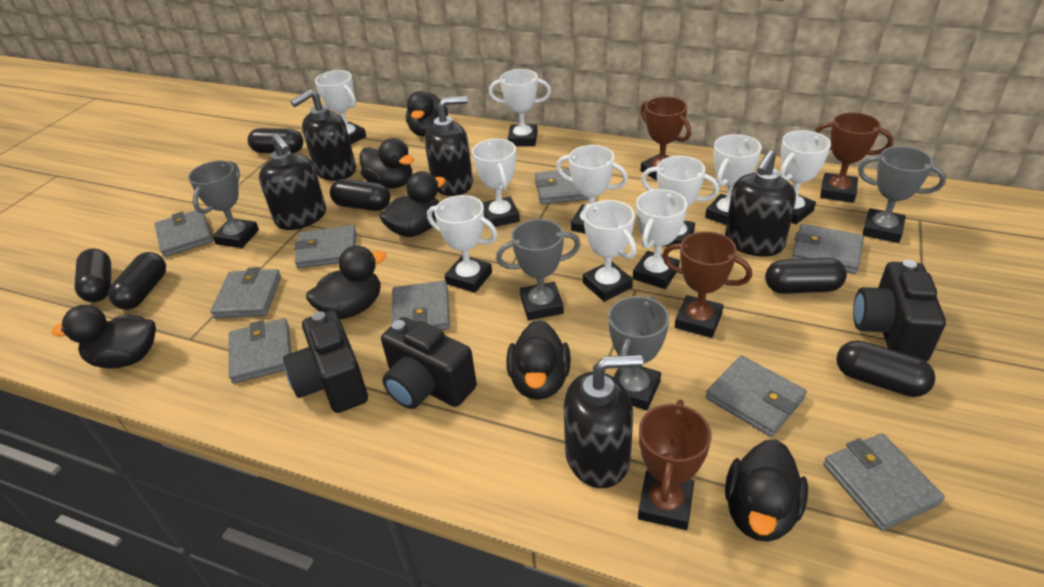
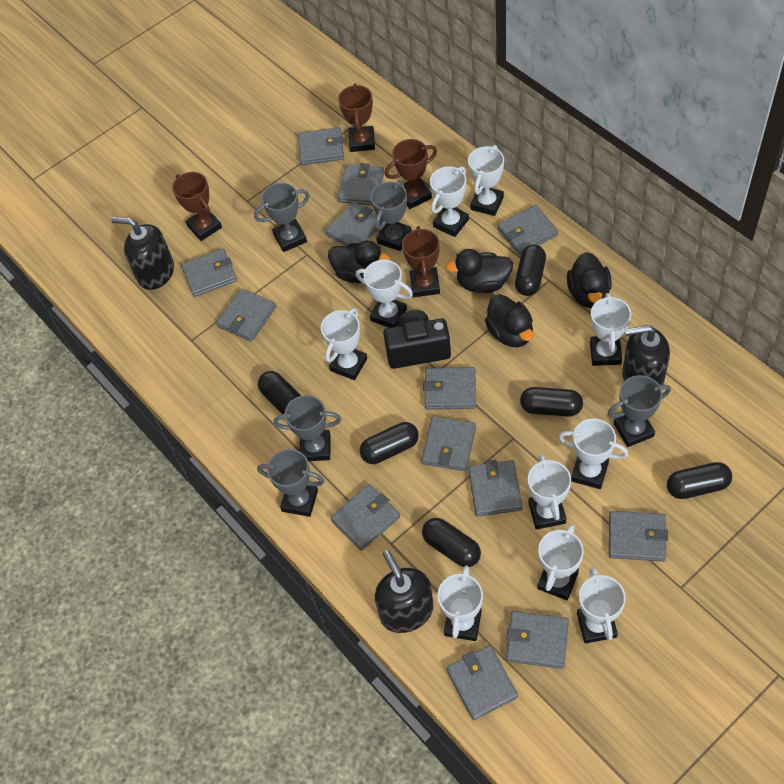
black camera: [283,310,368,413] [381,317,477,409] [853,260,946,362] = 3 -> [383,310,451,369] = 1
black duck: [52,305,156,369] [306,246,386,319] [360,138,414,189] [379,171,446,237] [406,91,448,137] [506,320,571,400] [725,439,808,542] = 7 -> [328,240,390,283] [445,249,513,293] [485,294,534,347] [567,252,612,308] = 4
black soap dispenser: [259,133,326,230] [290,89,356,181] [425,96,473,196] [564,354,643,488] [725,151,796,256] = 5 -> [111,217,174,290] [375,550,434,633] [622,325,670,385] = 3
grey trophy: [188,161,259,248] [496,219,581,320] [608,296,669,410] [858,146,946,243] = 4 -> [254,183,310,252] [257,449,324,517] [274,395,341,461] [370,180,412,251] [608,375,671,447] = 5
grey wallet: [155,210,213,257] [211,267,281,318] [229,318,291,384] [294,225,357,269] [392,281,450,330] [535,169,588,204] [706,356,807,437] [791,224,864,274] [823,434,945,531] = 9 -> [181,248,237,297] [216,289,276,342] [298,127,344,165] [325,202,383,246] [330,484,400,551] [337,163,384,205] [421,416,476,471] [423,367,476,410] [446,645,518,720] [468,460,523,517] [497,205,558,255] [506,611,569,669] [609,511,668,562] = 13

